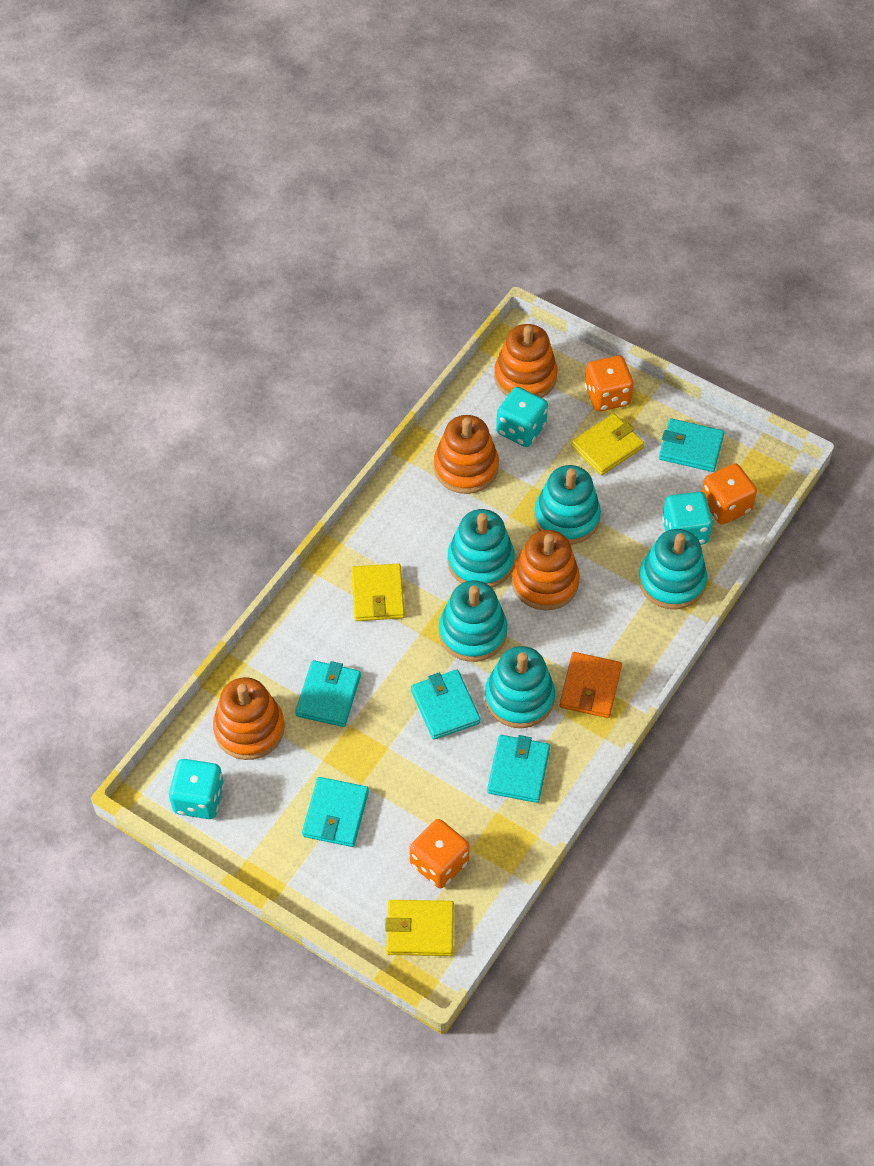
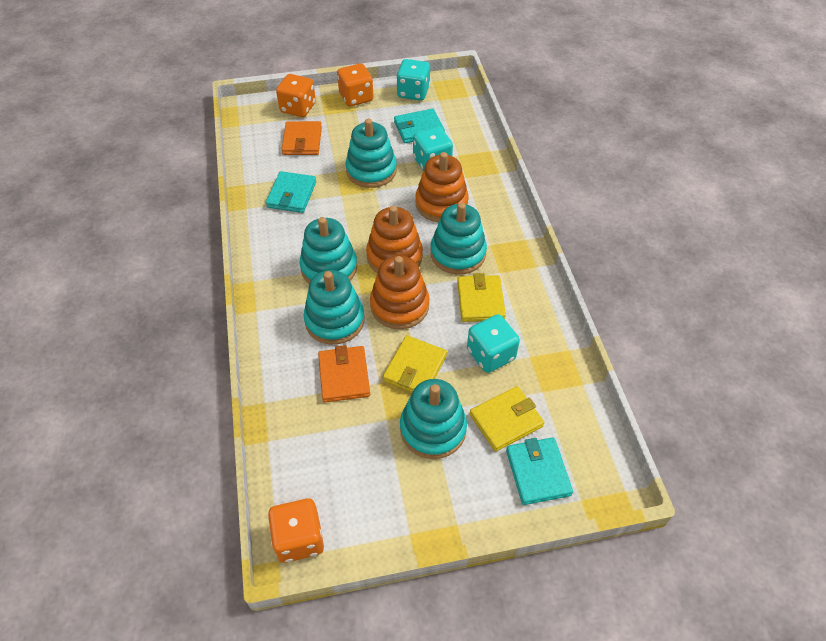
orange stacking toy: [213,677,284,760] [434,415,499,494] [494,324,558,398] [512,530,580,610] = 4 -> [366,206,423,273] [370,256,430,329] [415,152,469,222] = 3
orange wallet: [560,652,622,718] = 1 -> [281,121,322,155] [318,345,370,403] = 2
turquoise wallet: [295,660,361,727] [302,777,369,847] [411,670,481,740] [487,735,550,803] [659,418,725,472] = 5 -> [266,171,316,213] [394,109,445,143] [506,437,573,505] = 3

